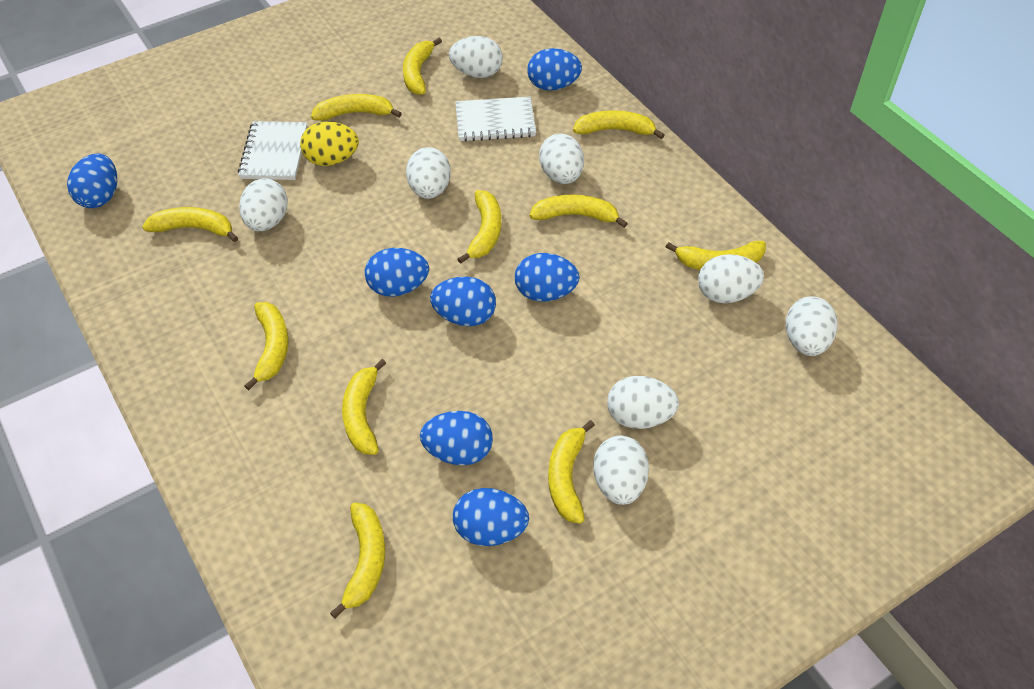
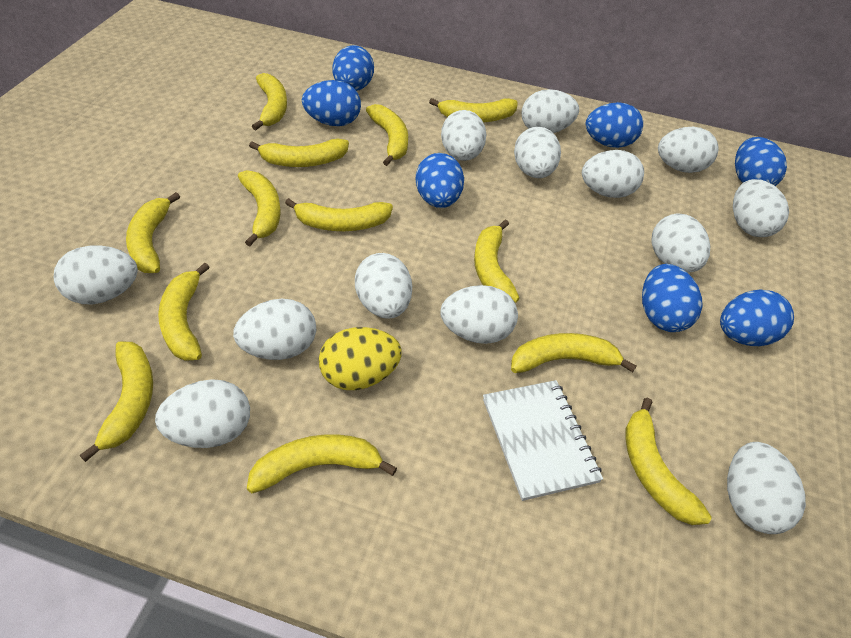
white egg: [239,178,288,231] [406,147,451,199] [449,36,503,78] [539,134,584,184] [593,435,649,505] [607,376,679,429] [698,254,764,303] [786,297,838,356] = 8 -> [54,245,138,304] [155,379,250,448] [233,299,316,360] [355,253,412,318] [441,110,487,161] [441,285,518,344] [514,127,561,178] [522,89,579,133] [582,150,644,198] [652,214,710,272] [658,127,719,173] [727,442,806,534] [733,179,789,237] = 13
white notebook: [238,121,307,180] [455,97,536,142] = 2 -> [483,380,603,501] = 1
yellow banana: [142,207,238,242] [245,302,289,390] [311,94,402,121] [330,503,385,619] [342,359,386,455] [403,38,442,95] [457,190,501,264] [529,195,628,228] [548,420,595,524] [573,110,665,139] [666,241,766,270] = 11 -> [80,342,153,462] [126,192,180,273] [158,263,210,361] [238,170,280,246] [247,434,397,493] [249,139,349,167] [252,73,287,130] [285,198,393,231] [366,104,408,166] [429,98,517,123] [474,220,519,302] [511,333,637,373] [625,398,712,525] = 13

